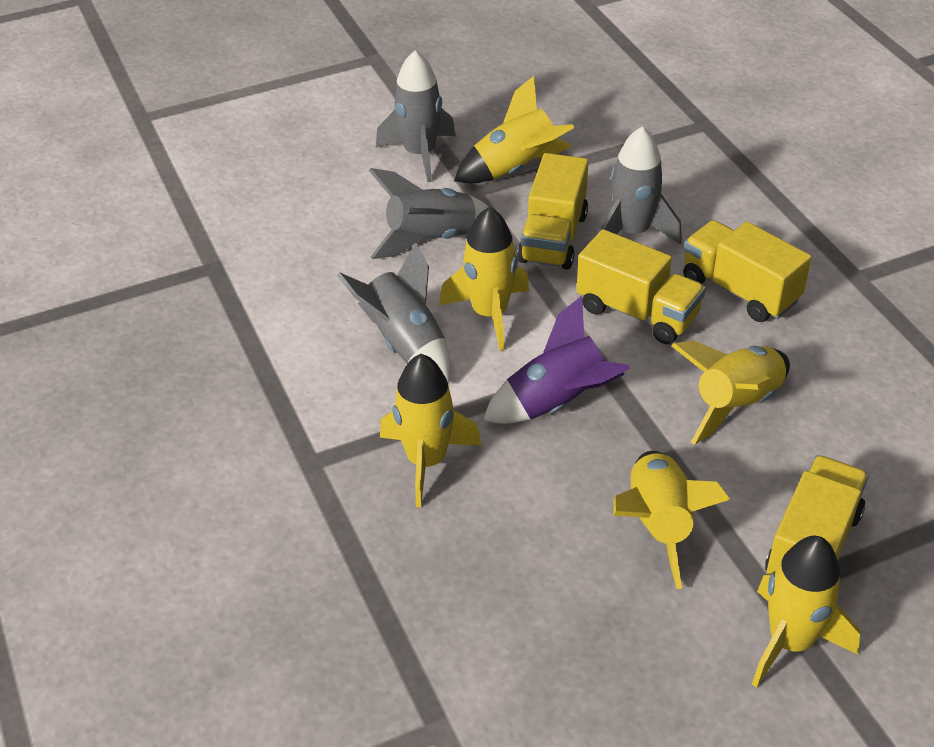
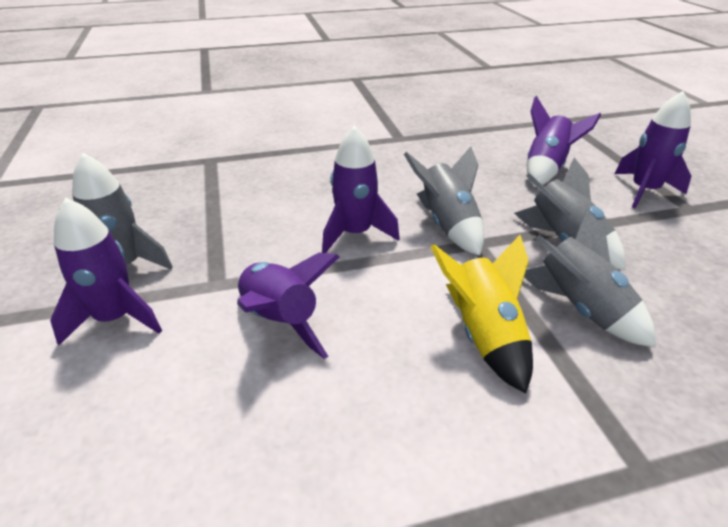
purple rocket: [483,296,630,424] = 1 -> [50,198,162,346] [237,253,340,359] [322,125,400,253] [527,96,601,187] [615,91,691,208] = 5
yellow rocket: [380,354,482,507] [439,207,529,351] [454,76,575,183] [613,451,731,589] [672,340,790,445] [752,536,860,688] = 6 -> [430,235,533,393] = 1
yellow truck: [517,153,589,270] [576,229,706,344] [683,220,811,322] [765,455,869,574] = 4 -> none = 0

